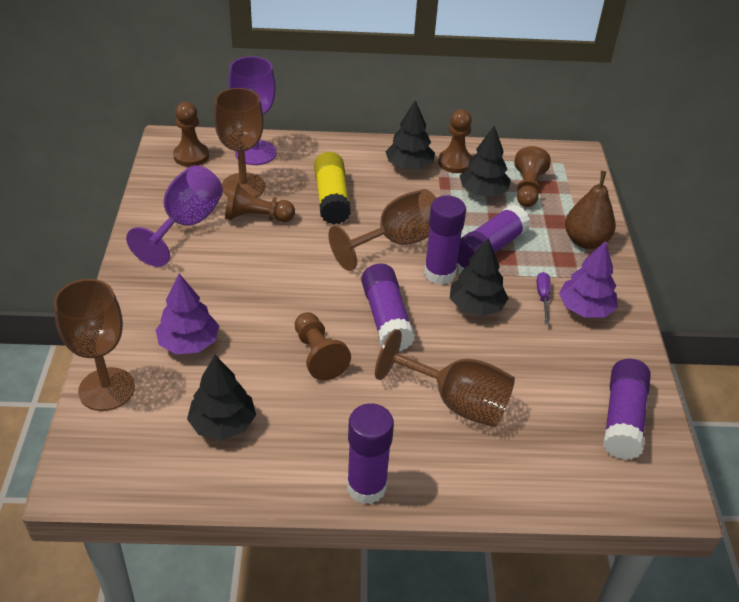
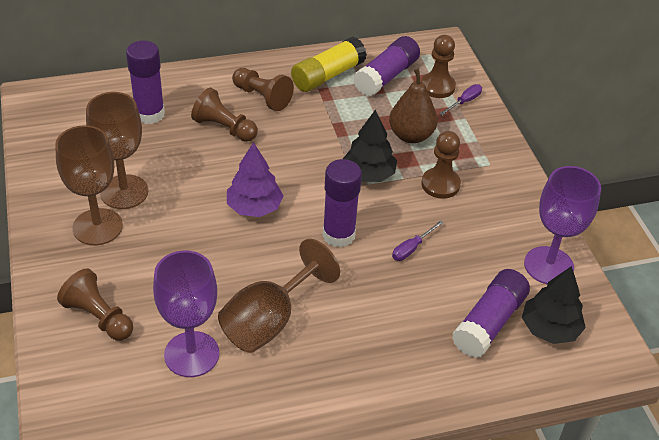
black tree: [187,355,256,440] [385,100,435,169] [450,238,509,316] [460,126,511,196] = 4 -> [343,110,397,182] [522,266,586,344] = 2
brown goblet: [54,279,135,411] [214,88,265,197] [329,189,436,271] [375,329,515,427] = 4 -> [55,125,123,245] [86,92,148,209] [218,239,340,353] = 3
purple glue stick: [347,403,394,504] [361,263,415,351] [424,196,466,285] [457,205,530,268] [603,359,651,460] = 5 -> [126,40,165,124] [322,159,362,248] [353,36,420,96] [452,269,530,358] = 4
purple screwdriver: [537,272,551,325] = 1 -> [392,220,444,261] [439,84,482,115] = 2
purple tree: [156,274,219,354] [559,241,618,317] = 2 -> [227,142,283,217] = 1

